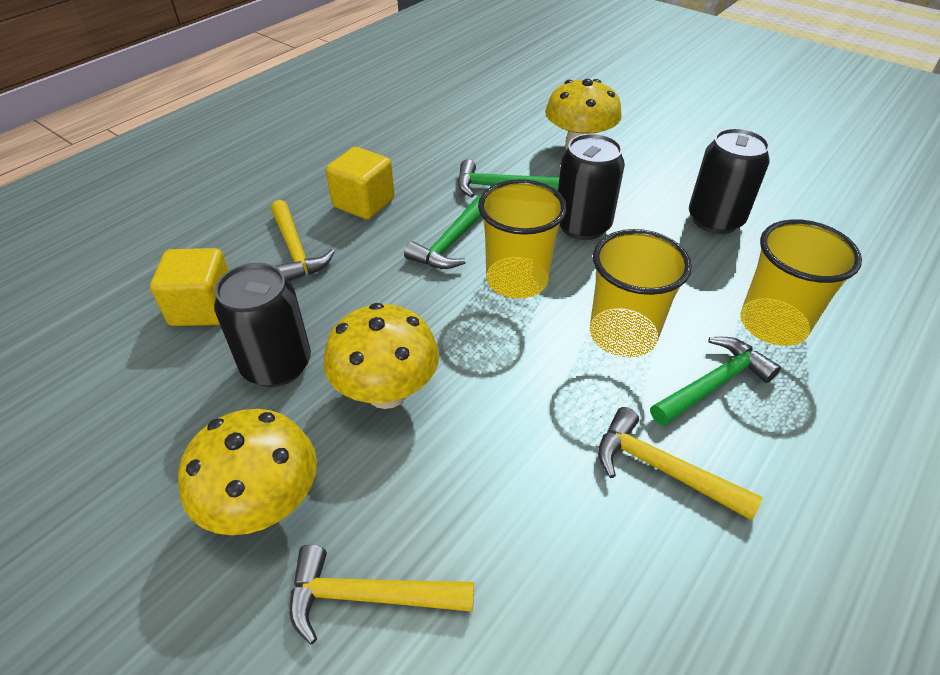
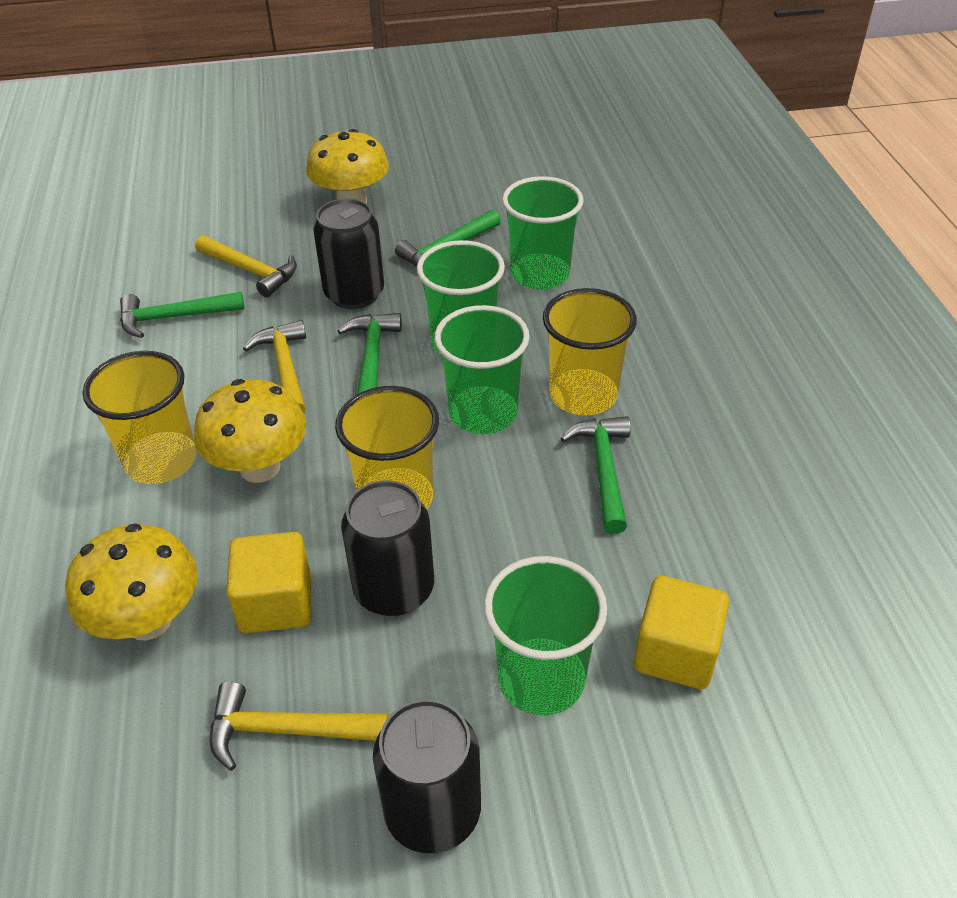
green cup: none = 0 -> [417,240,505,355] [434,305,530,434] [484,556,608,715] [502,176,584,290] = 4
green hammer: [404,194,482,269] [457,159,559,197] [650,337,781,426] = 3 -> [120,292,245,338] [338,313,402,394] [395,210,501,267] [560,416,631,534] = 4

